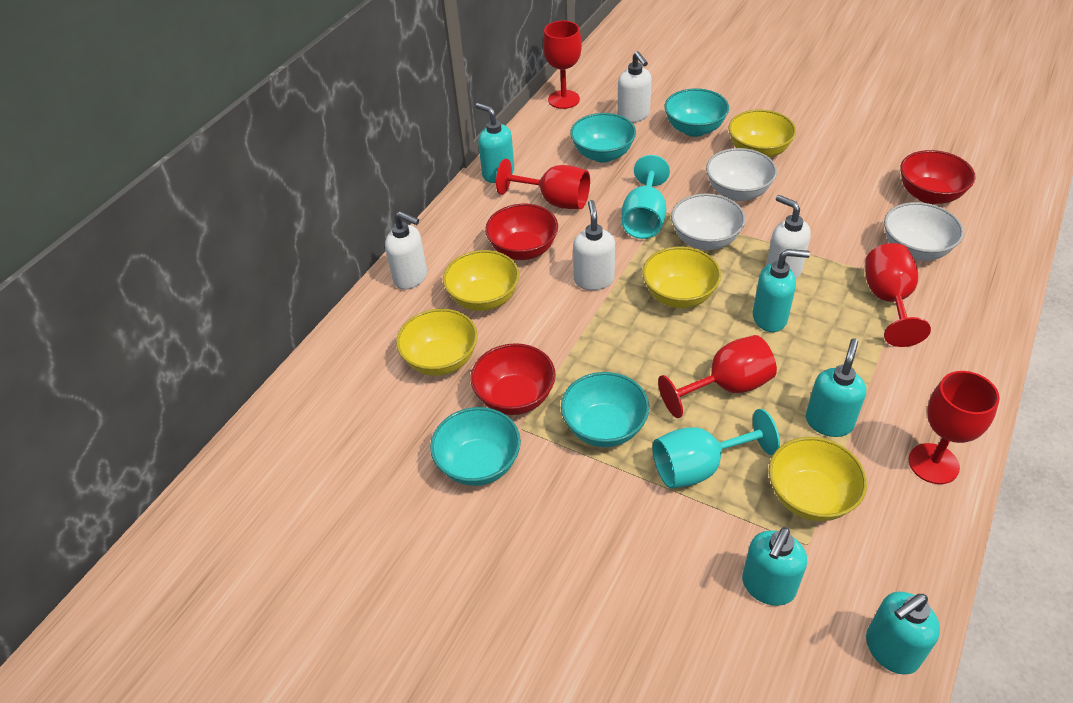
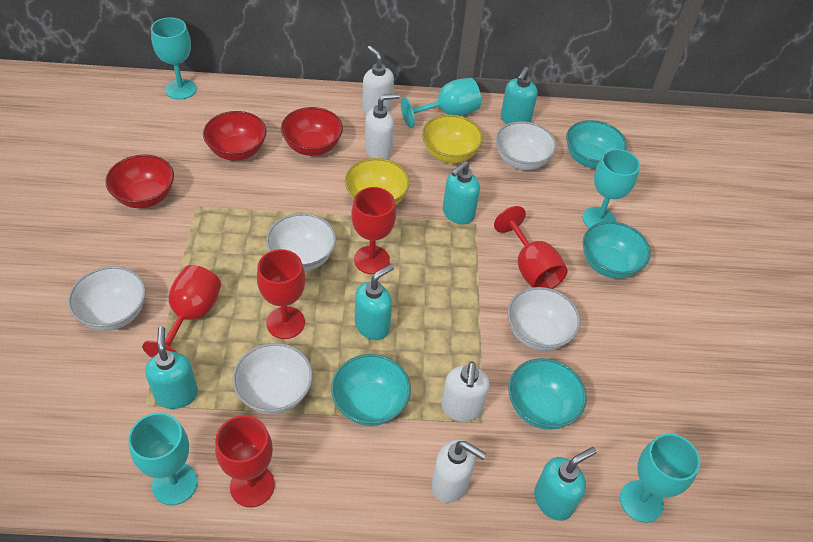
turquoise goblet: [622,155,670,239] [653,409,780,489] = 2 -> [128,413,198,505] [151,17,197,100] [401,78,481,128] [583,149,640,228] [620,434,700,523] = 5
white bowl: [671,193,746,250] [706,148,777,201] [884,202,964,261] = 3 -> [68,266,146,331] [232,343,313,414] [266,213,336,271] [496,121,557,170] [507,287,580,351] = 5
yellow bowl: [396,309,478,376] [443,250,520,311] [643,247,721,308] [729,109,796,158] [769,437,867,521] = 5 -> [345,158,410,205] [422,115,483,163] = 2

